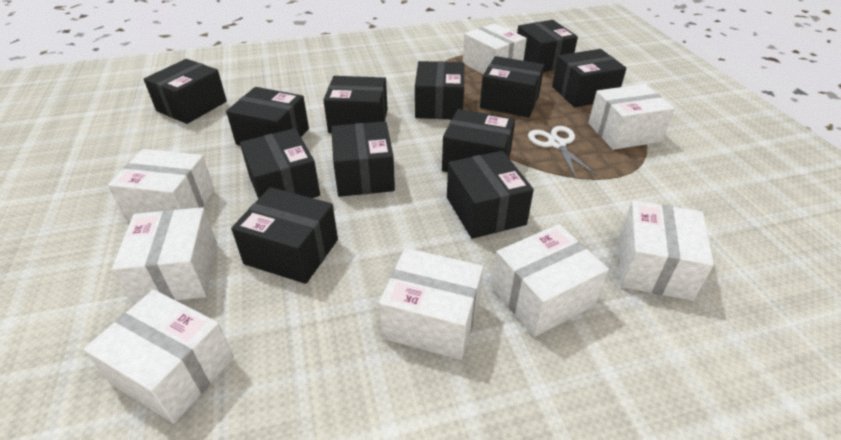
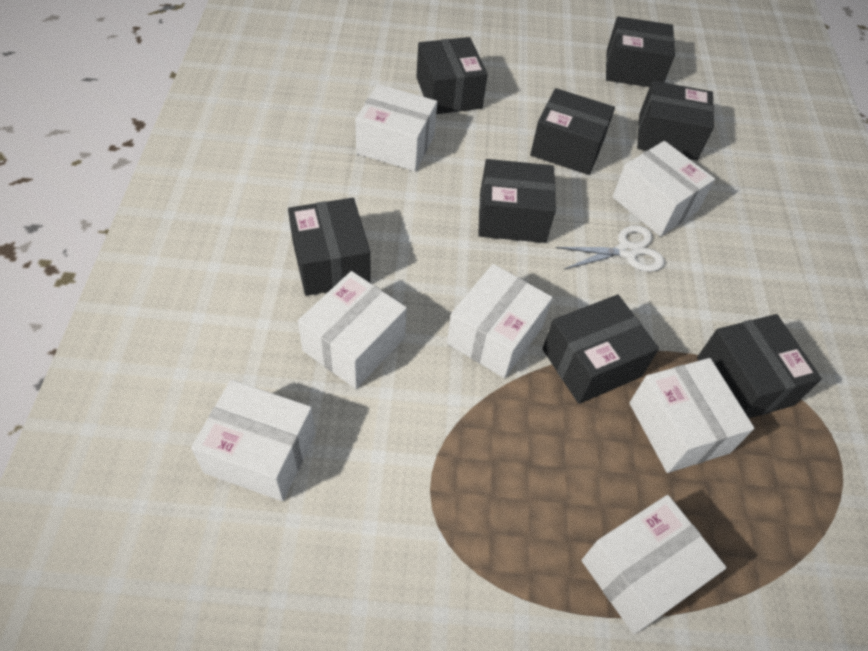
black box: [144,59,227,124] [226,87,309,145] [231,187,338,284] [240,128,320,199] [323,76,388,133] [331,121,395,197] [415,61,464,119] [442,109,515,172] [447,151,534,239] [480,56,544,117] [517,20,578,72] [552,49,627,107] = 12 -> [288,198,371,296] [416,37,488,114] [478,159,556,243] [530,88,615,175] [542,295,659,404] [606,16,675,87] [637,81,714,160] [697,314,822,418] = 8
white box: [84,290,234,423] [108,149,215,221] [112,207,217,305] [379,248,484,360] [463,23,527,74] [492,224,609,337] [588,84,675,150] [619,200,714,301] = 8 -> [191,380,316,501] [298,271,407,389] [355,84,437,171] [447,264,553,378] [582,495,726,634] [613,141,715,236] [629,358,754,473] = 7

